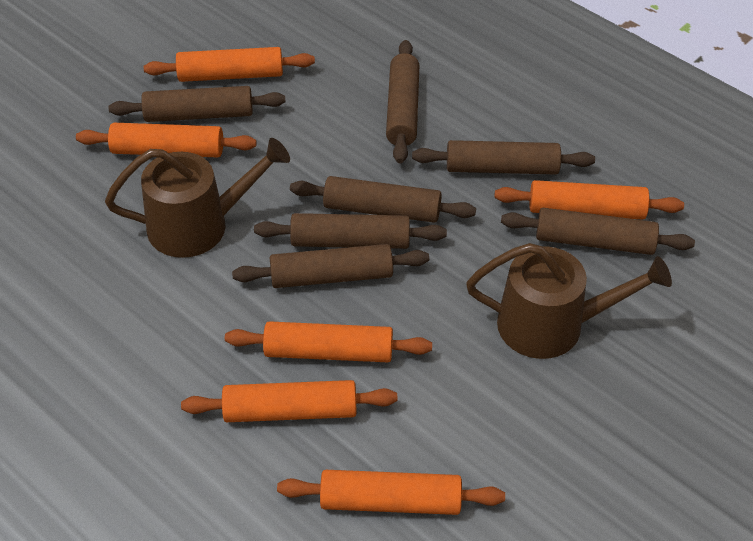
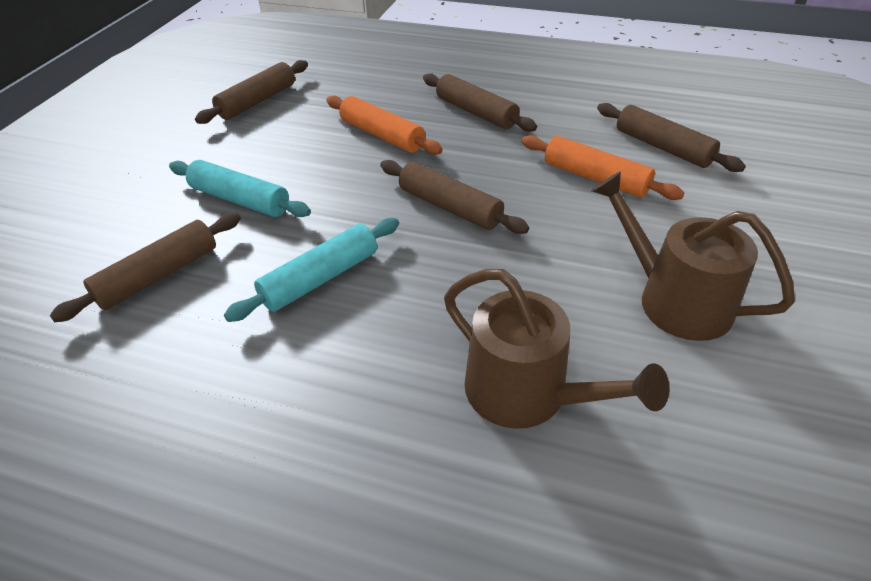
brown rolling pin: [108,86,285,122] [232,244,429,288] [254,213,447,249] [290,176,476,223] [386,40,419,163] [412,140,595,175] [501,208,695,255] = 7 -> [49,213,241,322] [195,60,308,124] [380,160,529,234] [423,73,537,132] [597,103,746,172] = 5
orange rolling pin: [76,123,256,158] [144,47,315,82] [181,380,397,422] [225,321,432,362] [277,470,505,515] [494,180,684,220] = 6 -> [327,96,443,155] [521,135,684,200] = 2
turquoise rolling pin: none = 0 -> [169,160,311,217] [224,218,399,322] = 2

